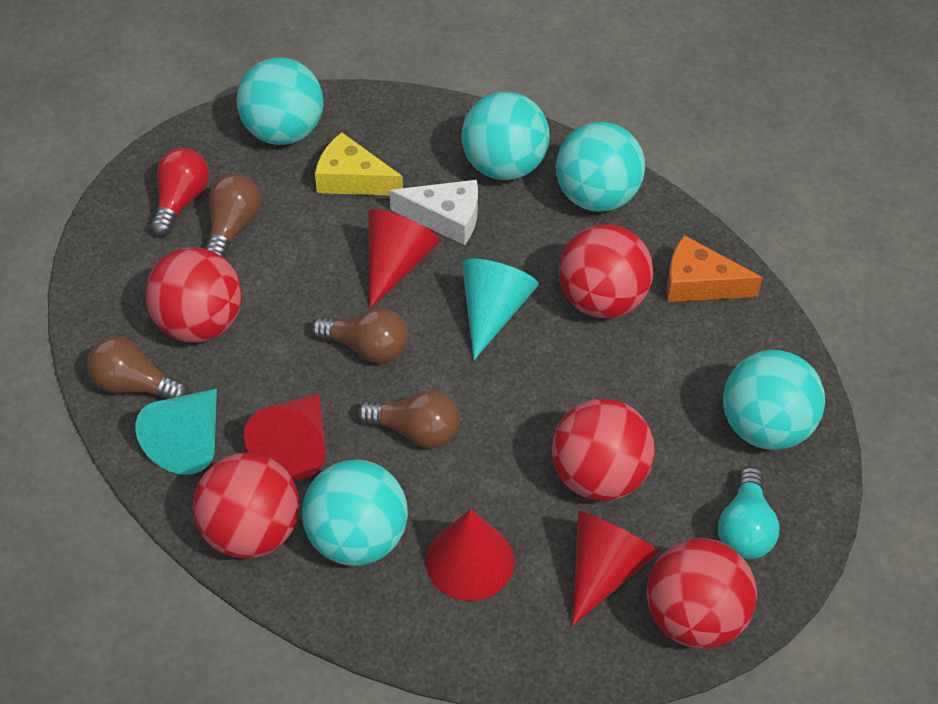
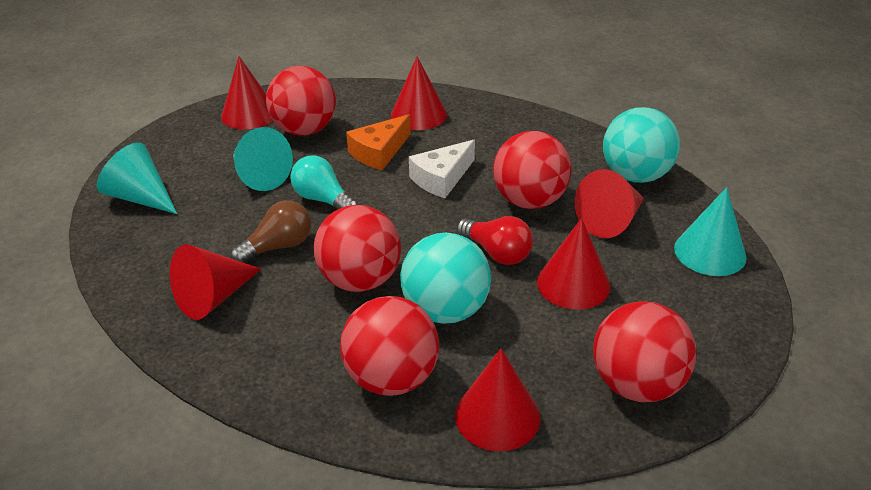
brown light bulb: [87,336,188,399] [206,174,261,259] [311,308,408,364] [357,390,460,448] = 4 -> [230,200,311,263] = 1
red cone: [244,393,326,480] [368,209,441,308] [426,509,514,601] [572,511,660,626] = 4 -> [170,245,261,320] [221,56,273,130] [391,57,447,130] [455,349,540,452] [537,218,610,310] [575,169,644,238] = 6
turquoise ball: [236,57,323,145] [302,460,408,566] [461,92,550,180] [556,122,645,212] [723,350,825,450] = 5 -> [400,232,491,324] [603,107,680,183] = 2
turquoise cone: [135,388,217,475] [462,258,539,360] = 2 -> [97,143,177,214] [233,127,293,191] [674,187,747,276] = 3
yellow cheese: [315,132,403,196] = 1 -> none = 0

